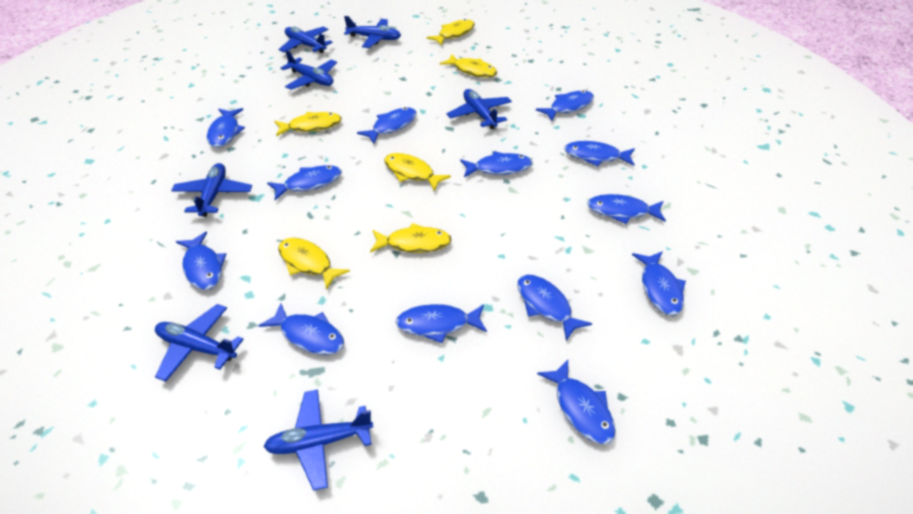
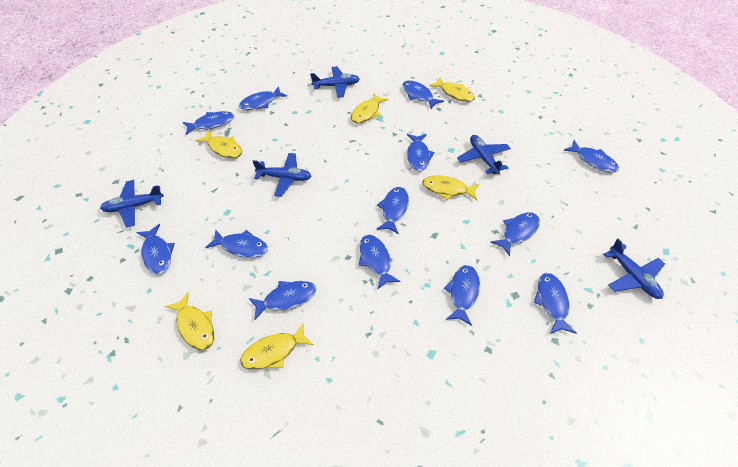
blue plane: [155,304,244,382] [171,163,252,217] [264,389,373,491] [279,27,333,53] [281,50,337,90] [344,16,401,48] [447,89,512,129] = 7 -> [100,180,164,228] [253,153,311,197] [310,66,360,98] [457,135,511,174] [603,239,665,299] = 5

